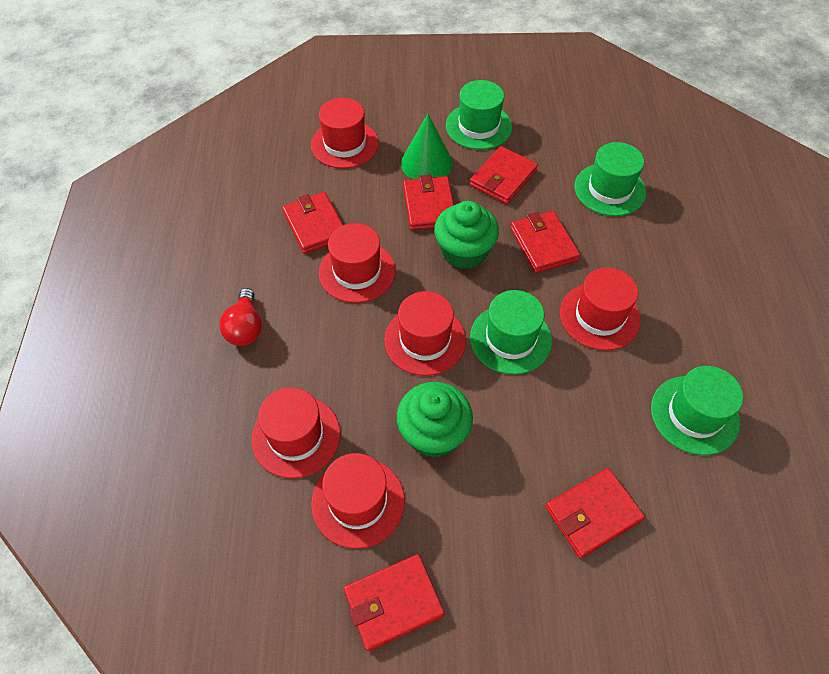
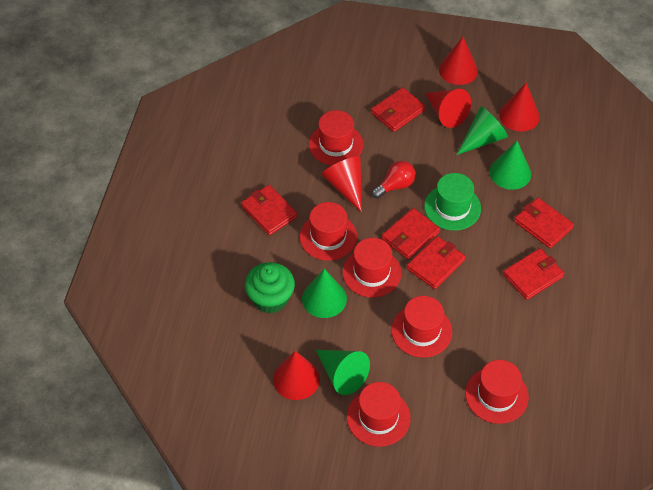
green cone: [401,114,453,179] = 1 -> [302,269,347,318] [316,350,370,395] [456,106,508,155] [489,141,531,190] = 4
green cupcake: [397,382,473,458] [434,201,499,269] = 2 -> [245,262,295,313] = 1
green hat: [446,80,512,150] [470,290,552,375] [574,142,646,216] [651,366,743,455] = 4 -> [424,173,481,231] = 1
red cone: none = 0 -> [273,351,320,400] [322,157,362,213] [425,89,471,128] [439,37,478,85] [499,83,540,131] = 5

